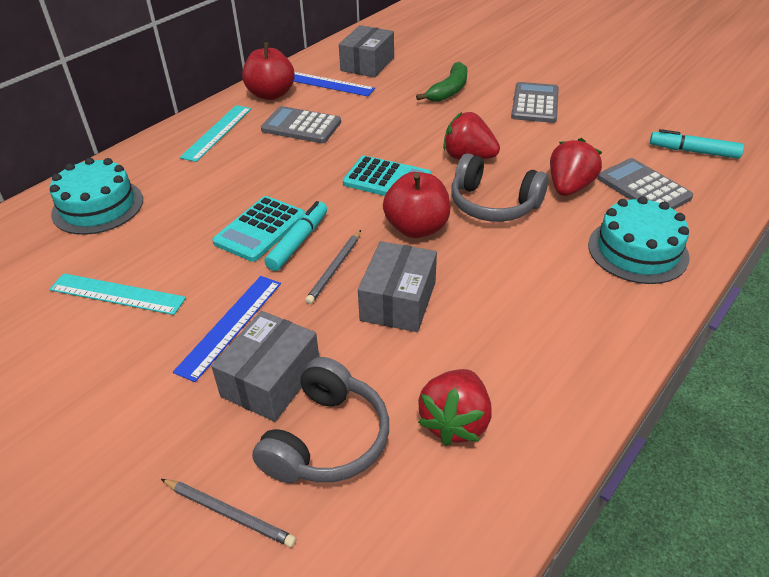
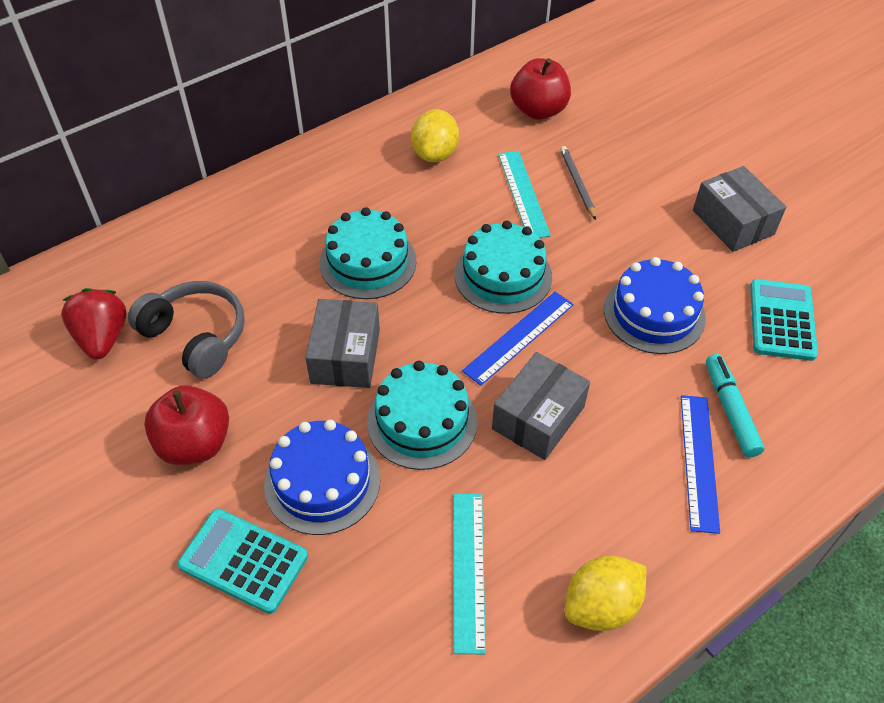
blue cake: none = 0 -> [264,420,380,535] [604,257,706,354] = 2
green banana: [416,62,467,102] = 1 -> none = 0
grey calculator: [261,106,341,143] [511,82,559,123] [598,158,693,209] = 3 -> none = 0
grey headphones: [252,357,389,483] [451,153,549,222] = 2 -> [128,281,245,379] = 1
grey pencil: [161,479,296,547] [305,230,361,304] = 2 -> [560,146,596,220] = 1
red strawberry: [418,369,491,446] [443,112,500,160] [550,138,602,196] = 3 -> [61,288,127,359] = 1
turquoise cake: [50,158,143,235] [588,196,690,284] = 2 -> [320,207,416,299] [367,361,477,470] [455,221,552,314] = 3
turquoise marker: [264,201,327,271] [650,129,744,159] = 2 -> [706,354,765,457] = 1
yellow lemon: none = 0 -> [411,109,459,162] [565,556,646,631] = 2

